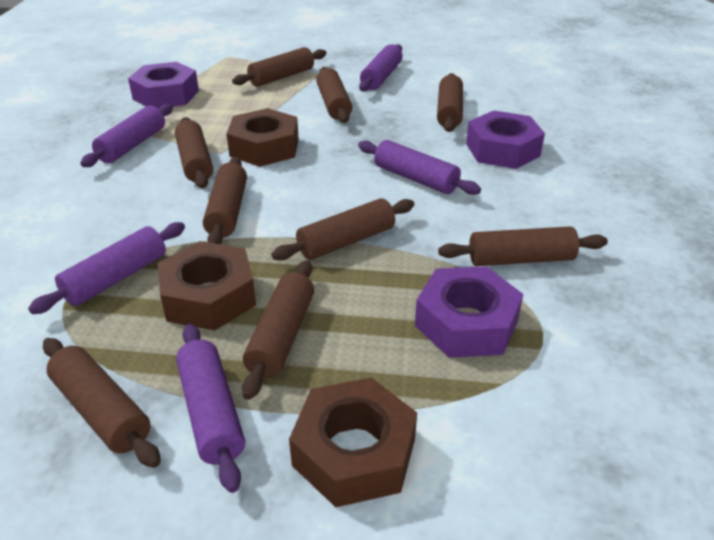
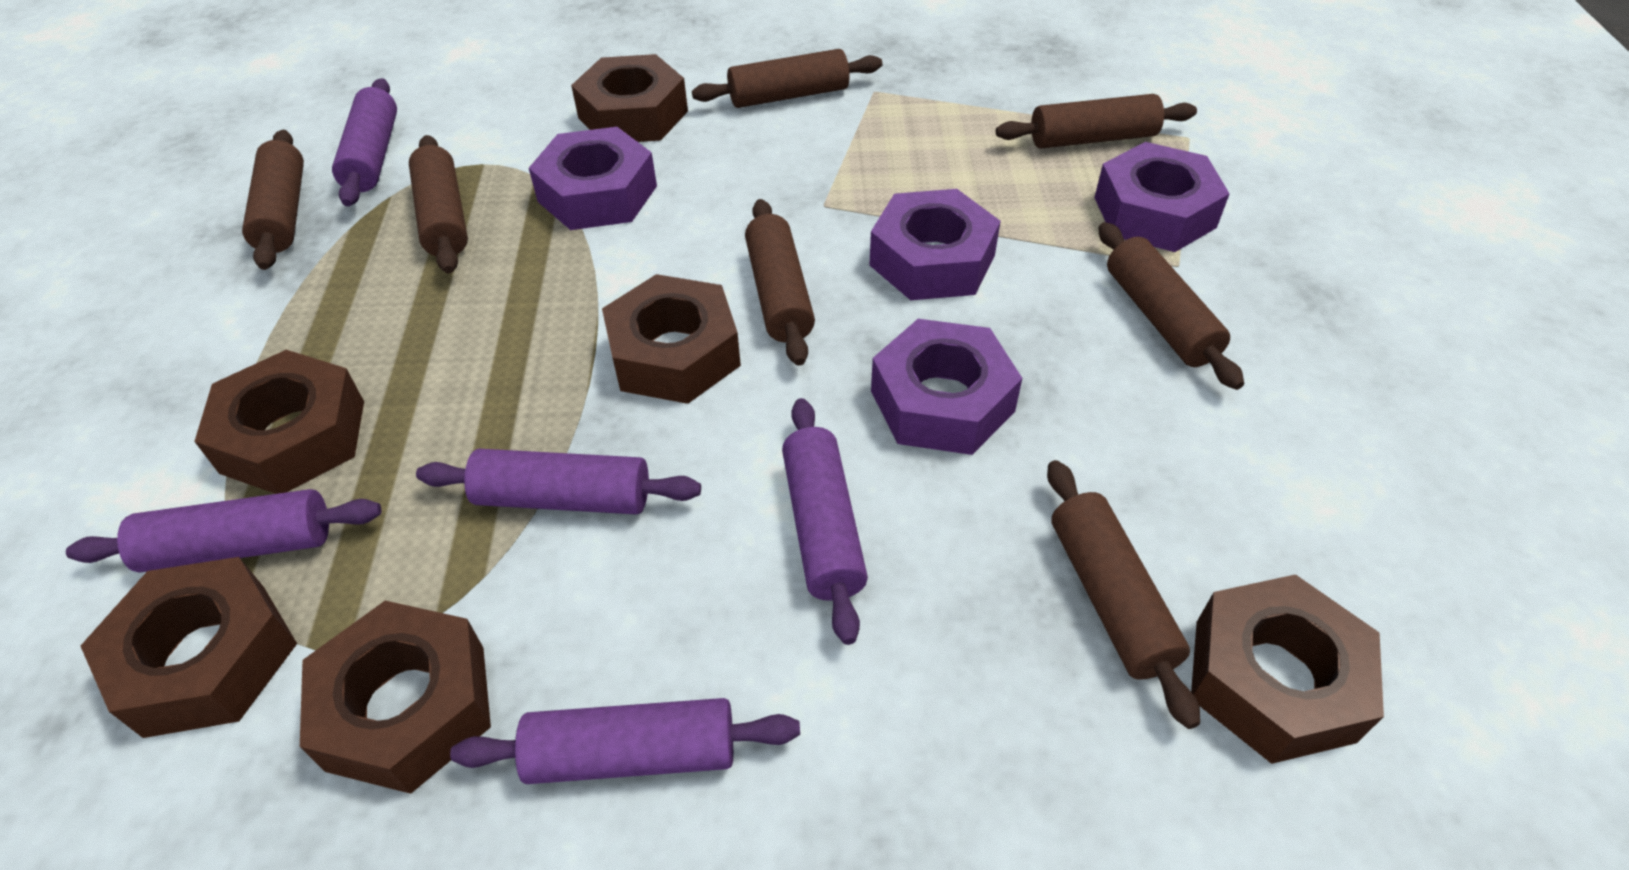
brown nut: [158,241,256,331] [226,108,299,167] [289,378,417,507] = 3 -> [81,557,297,738] [194,350,364,494] [300,601,491,794] [571,54,688,142] [602,274,741,404] [1191,574,1384,764] = 6
brown rolling pin: [43,338,161,468] [175,117,213,188] [203,157,247,244] [232,47,327,87] [242,260,314,400] [271,198,414,261] [316,67,352,123] [437,73,463,132] [438,226,608,266] = 9 -> [242,130,304,270] [409,135,468,273] [692,49,882,108] [745,199,815,366] [996,94,1197,149] [1047,460,1200,729] [1098,222,1244,390] = 7
purple nut: [128,62,199,109] [415,266,523,358] [466,110,545,169] = 3 -> [529,127,657,230] [869,189,1001,300] [871,319,1022,455] [1094,142,1230,252] = 4

